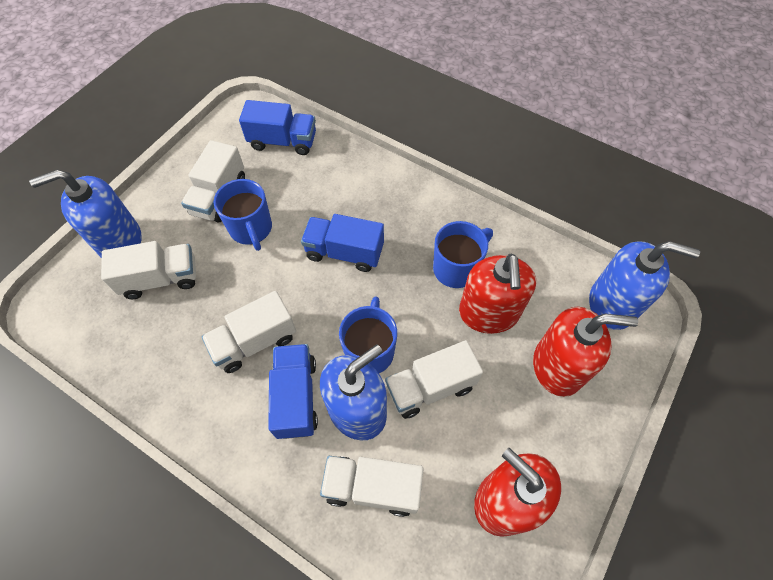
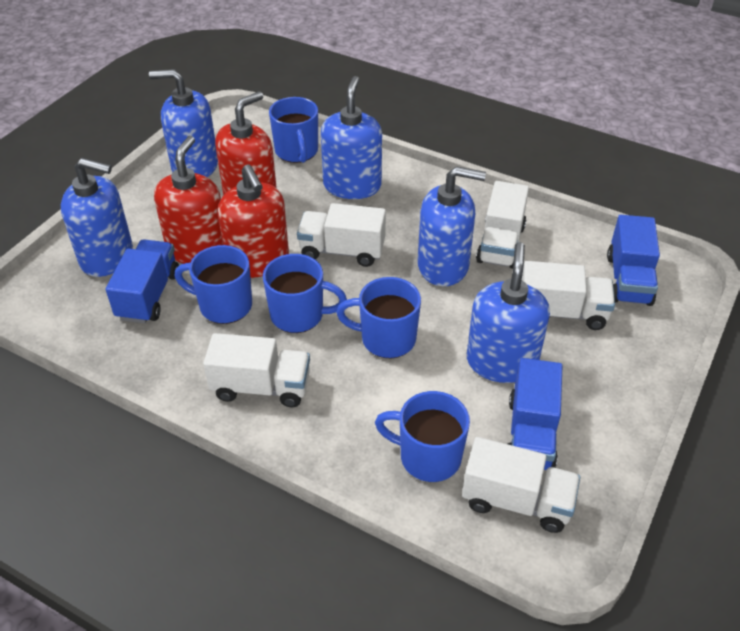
blue mug: [214,179,272,251] [339,296,397,373] [433,221,493,288] = 3 -> [174,245,252,324] [263,254,347,333] [269,97,318,163] [336,277,421,358] [375,391,470,482] = 5
blue soap dispenser: [29,170,142,258] [320,344,387,440] [589,241,700,330] = 3 -> [61,158,133,277] [149,69,218,177] [321,76,382,199] [418,166,486,286] [467,242,550,383] = 5

